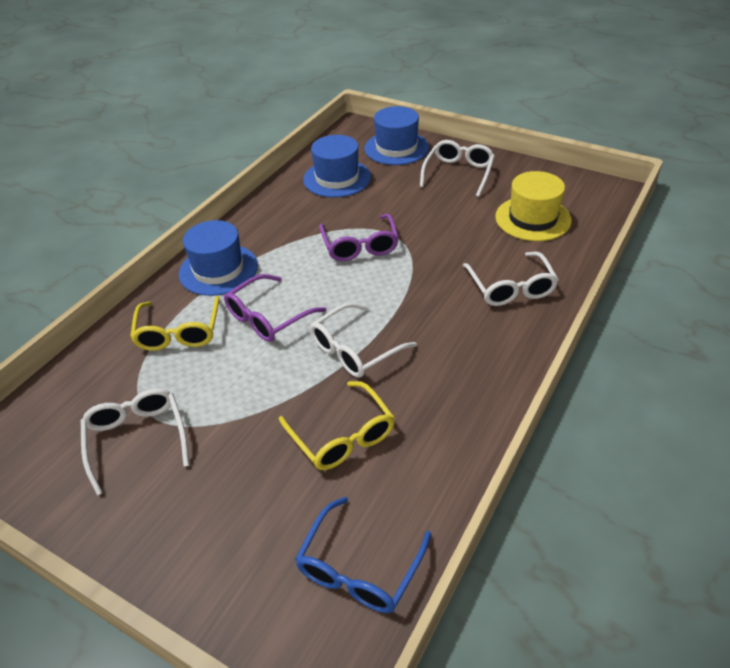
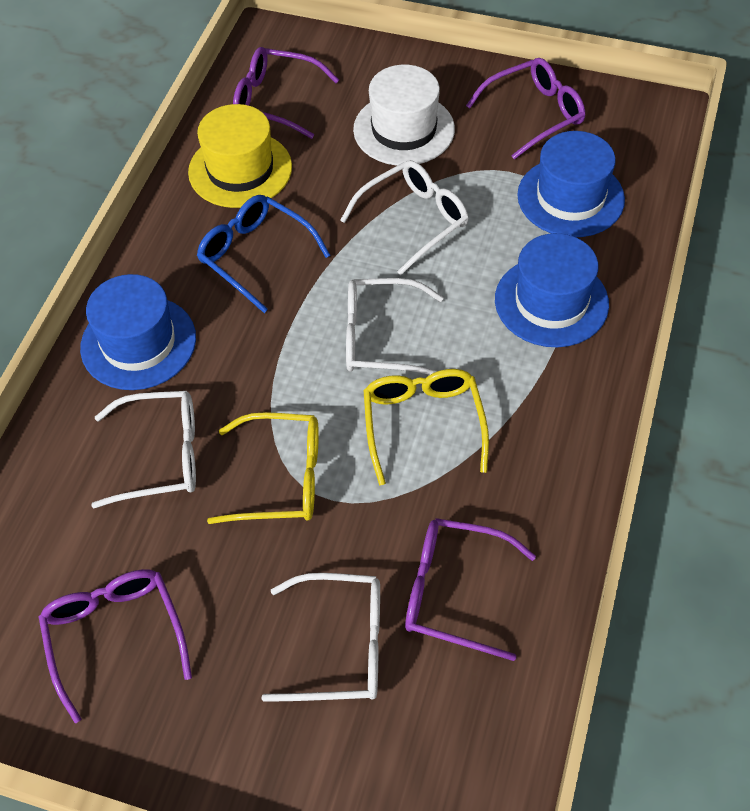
purple glasses: [224,274,326,342] [319,214,399,261] = 2 -> [39,569,192,723] [233,47,339,139] [405,518,536,661] [466,58,585,159] = 4
white hat: none = 0 -> [353,64,455,166] = 1

